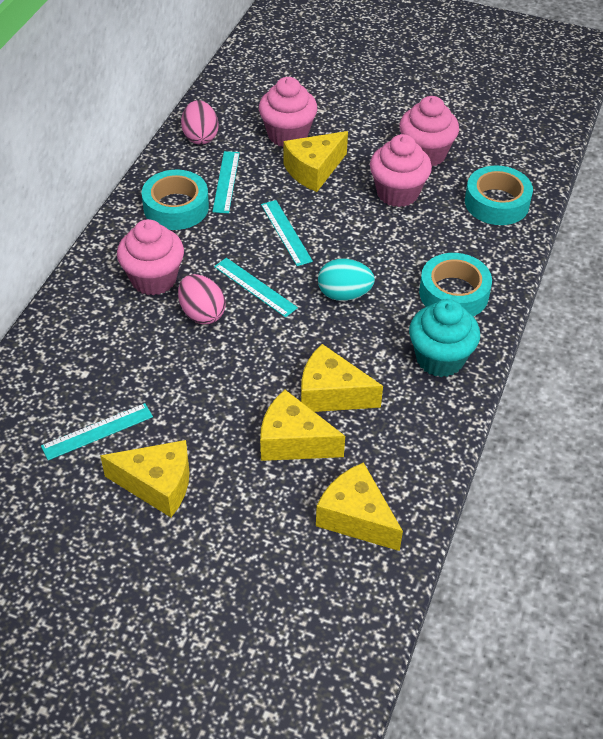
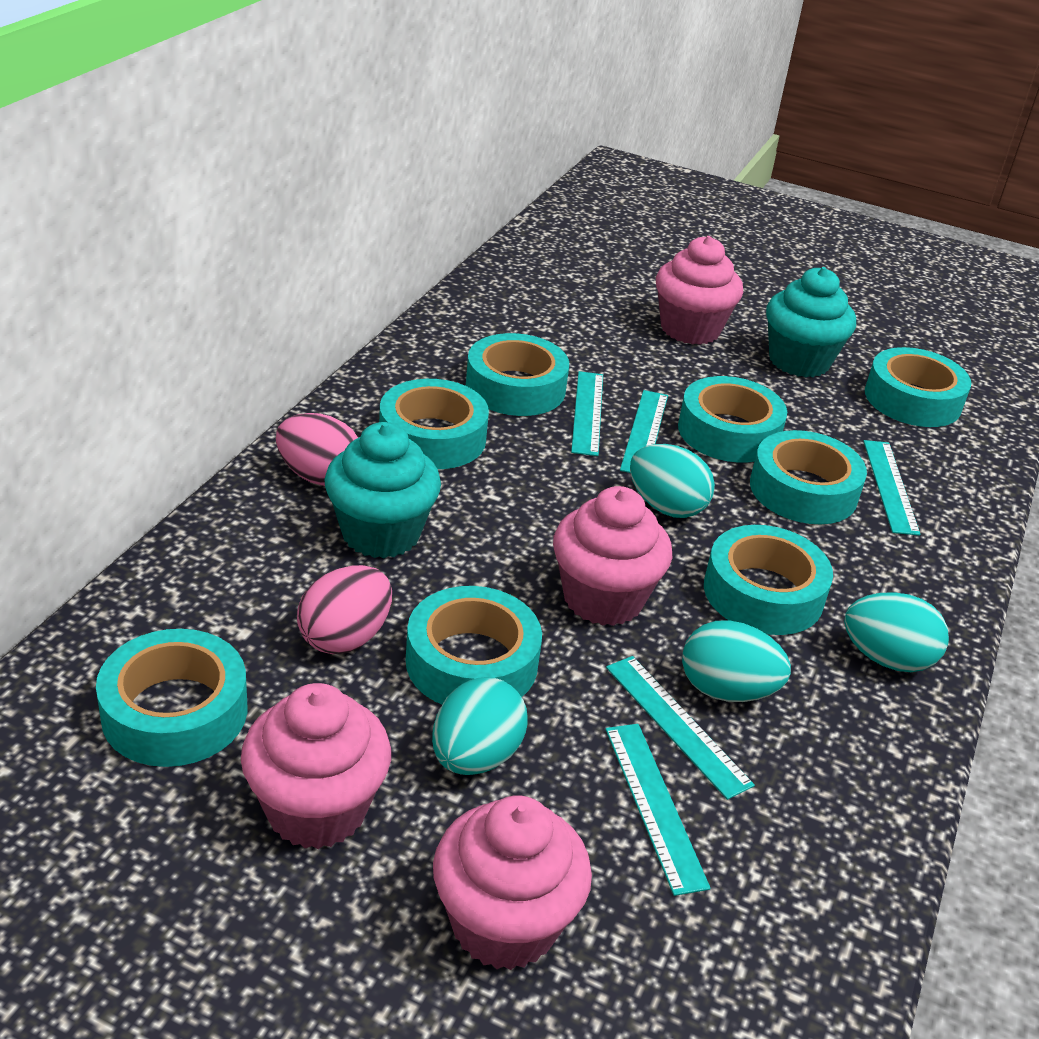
turquoise cupcake: [409,299,480,377] = 1 -> [324,422,441,558] [766,267,856,377] = 2
turquoise egg: [318,259,375,301] = 1 -> [432,677,528,775] [630,444,715,518] [682,620,791,702] [844,592,949,672] = 4
turquoise ruler: [41,403,153,460] [212,151,240,213] [214,258,298,317] [261,200,313,266] = 4 -> [571,371,603,456] [605,724,711,896] [606,656,755,800] [620,390,668,473] [863,440,920,536] = 5
turquoise tape: [142,170,209,230] [419,253,492,316] [465,165,533,225] = 3 -> [96,629,247,767] [379,379,489,469] [406,586,542,705] [466,333,569,416] [678,376,787,463] [704,525,833,635] [750,430,867,524] [865,347,971,427] = 8
yellow cheese: [100,440,190,517] [260,390,345,461] [283,131,348,192] [301,344,383,412] [316,462,403,551] = 5 -> none = 0

